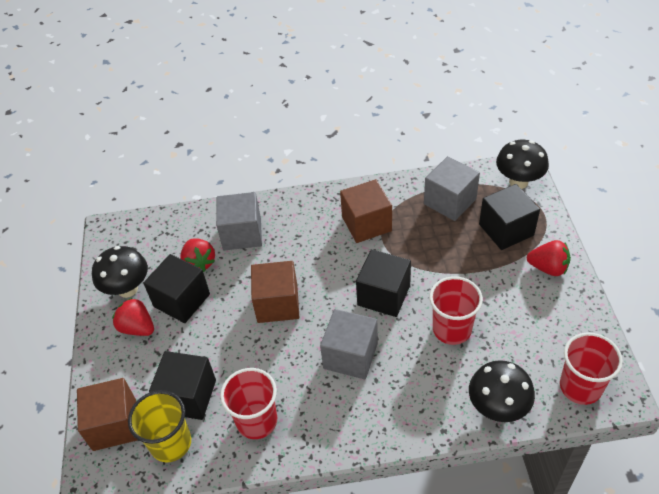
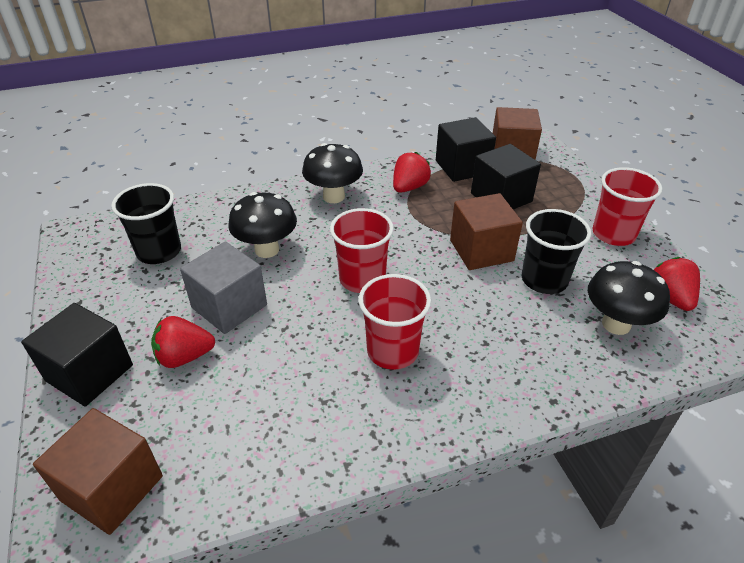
black cube: [143,254,210,323] [149,351,216,420] [356,249,411,317] [479,184,540,250] = 4 -> [21,303,133,407] [436,117,496,182] [471,144,541,209] = 3
black cup: none = 0 -> [111,183,181,264] [522,209,591,294] = 2
grey cube: [216,192,262,250] [320,309,378,379] [424,156,480,221] = 3 -> [180,241,267,334] = 1
yellow cup: [128,390,191,463] = 1 -> none = 0

